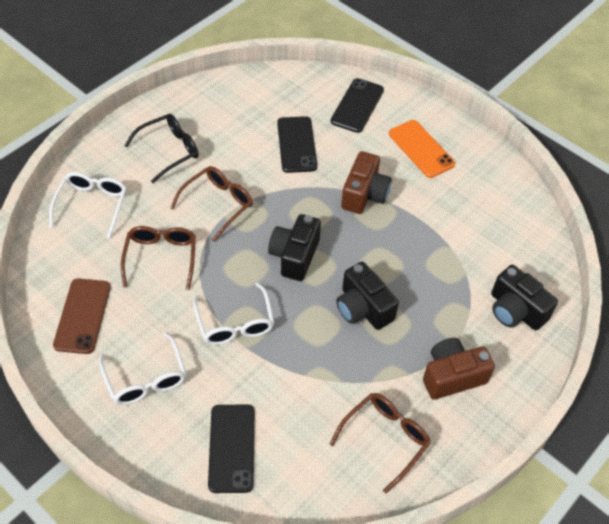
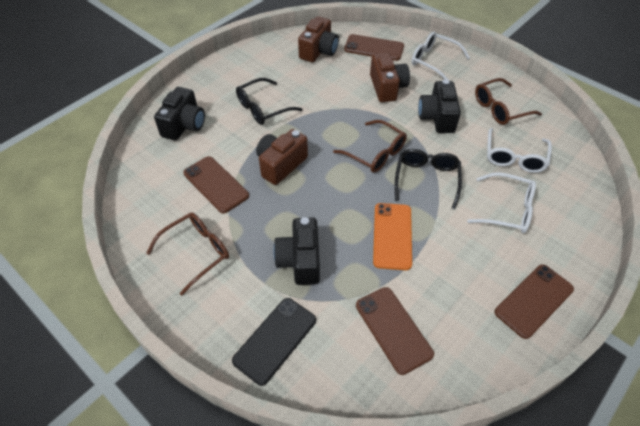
black glasses: [124,114,199,183] = 1 -> [236,78,303,125] [395,149,462,209] = 2
black phone: [208,405,255,493] [277,116,317,173] [331,78,384,133] = 3 -> [232,298,316,386] = 1
brown camera: [341,151,392,214] [423,338,495,400] = 2 -> [256,129,308,185] [298,16,339,62] [370,52,410,102] = 3
brown phone: [53,278,111,354] = 1 -> [183,156,249,213] [344,34,404,61] [356,287,434,375] [494,264,574,339] = 4

